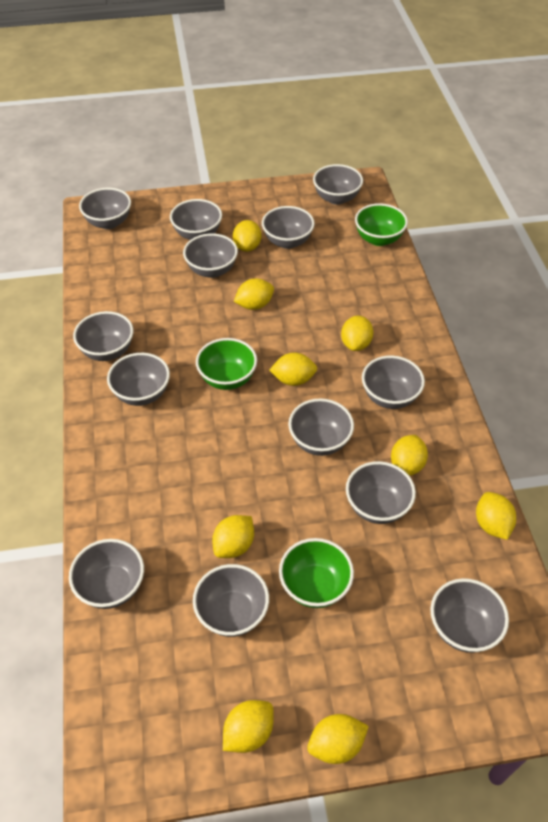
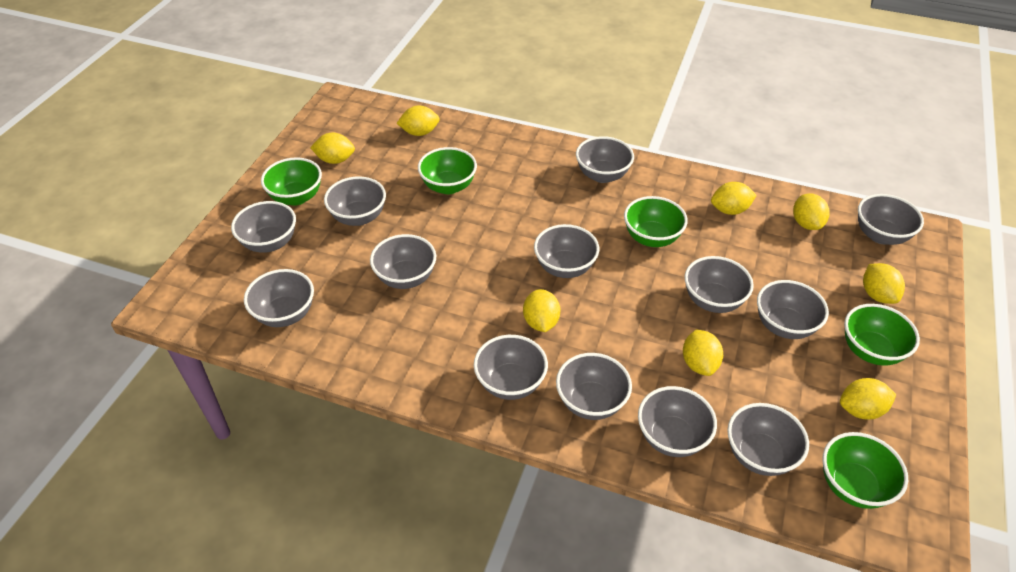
green bowl: [196,338,257,390] [279,538,354,608] [355,203,408,246] = 3 -> [261,157,322,206] [418,147,477,194] [624,196,688,247] [823,432,908,509] [844,304,920,366] = 5
yellow lemon: [212,515,254,558] [223,700,274,753] [233,220,261,252] [234,278,274,310] [269,352,317,386] [307,714,369,764] [341,316,373,351] [391,435,428,476] [476,492,516,540] = 9 -> [310,132,355,164] [397,105,440,136] [523,289,560,332] [683,330,723,376] [711,182,757,215] [793,194,829,230] [840,378,896,419] [863,263,905,304] = 8

